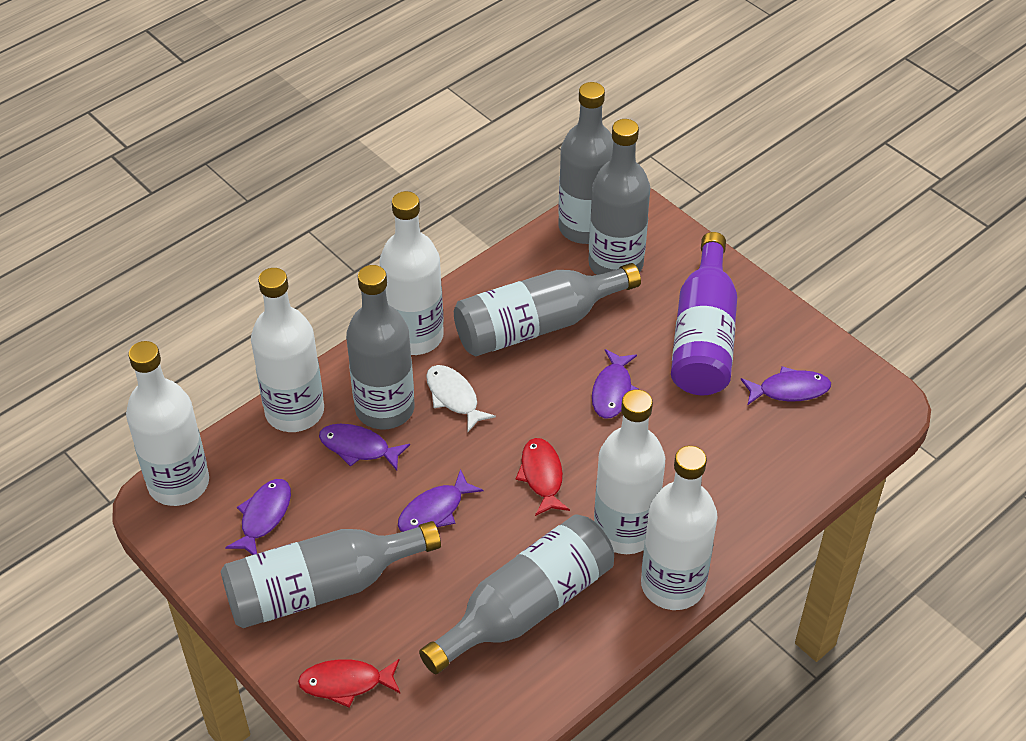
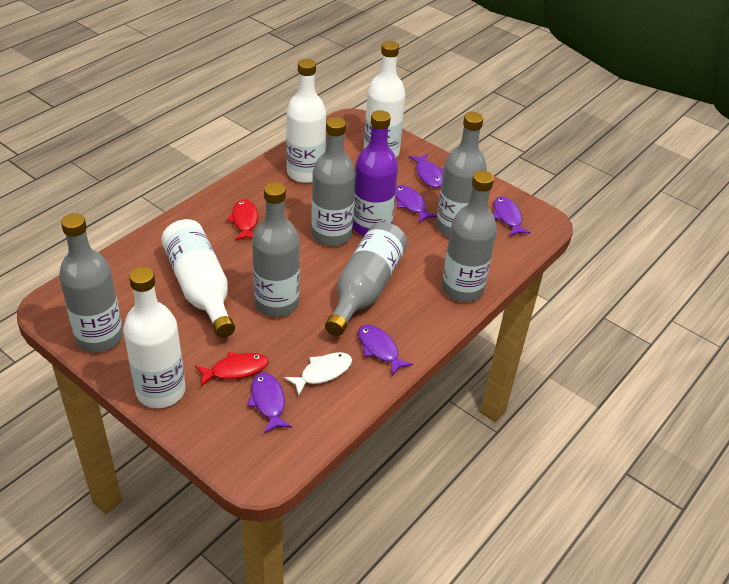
white bottle: [126,341,209,506] [251,268,324,432] [379,191,444,355] [594,389,665,554] [641,446,718,610] = 5 -> [123,267,186,408] [161,219,235,338] [286,59,326,183] [364,41,405,158] = 4

